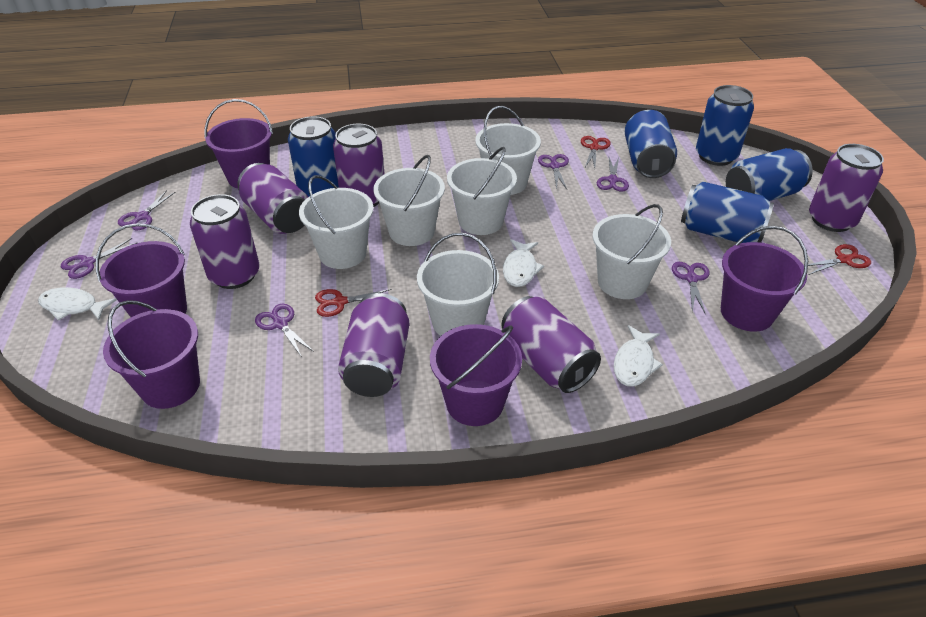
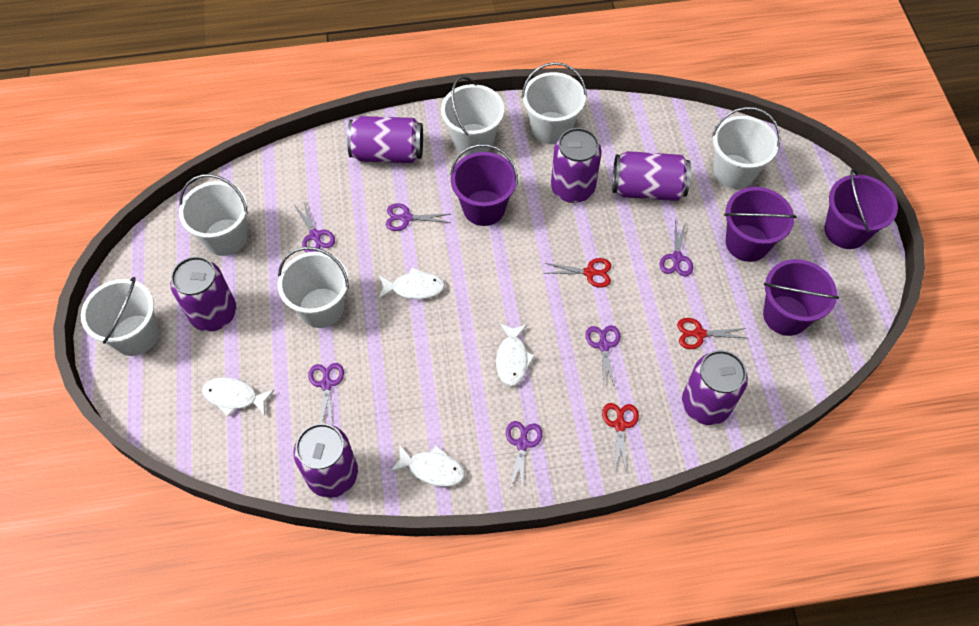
blue can: [288,116,339,197] [625,110,677,178] [681,181,774,243] [696,85,754,166] [726,148,813,201] = 5 -> none = 0
purple bucket: [96,223,187,317] [103,300,200,409] [204,99,273,188] [430,324,522,426] [721,226,808,332] = 5 -> [450,144,518,226] [724,187,797,262] [763,259,839,336] [824,169,898,249] = 4
white fish: [38,287,117,321] [503,239,544,287] [614,325,663,387] = 3 -> [202,377,275,416] [378,267,445,299] [390,444,465,486] [496,324,535,386] = 4

